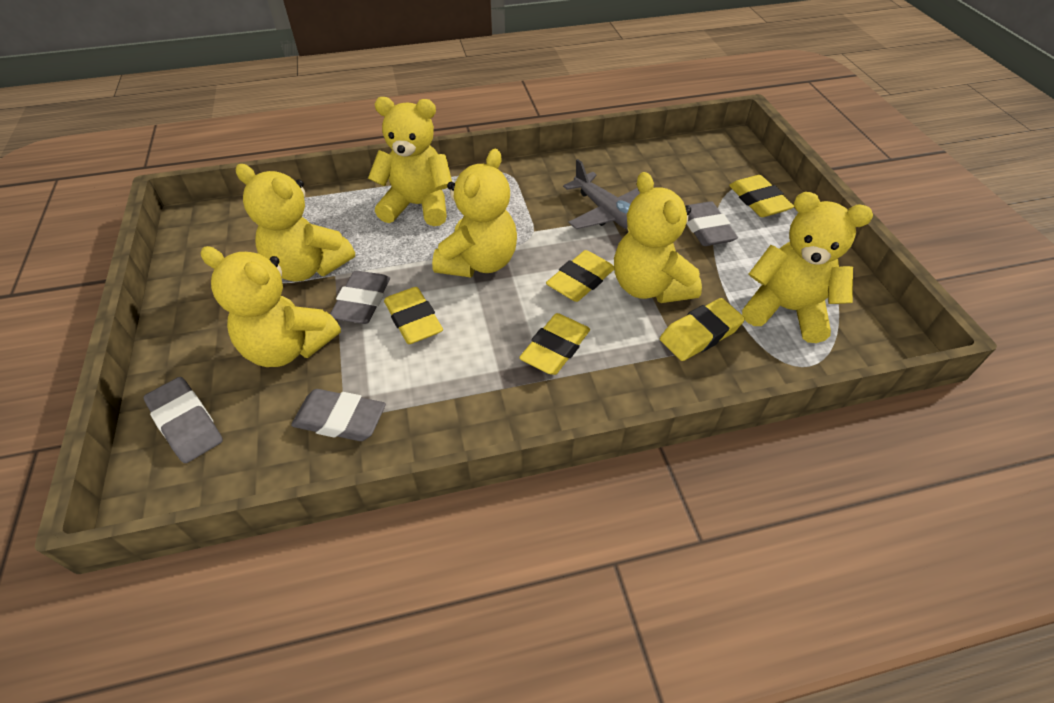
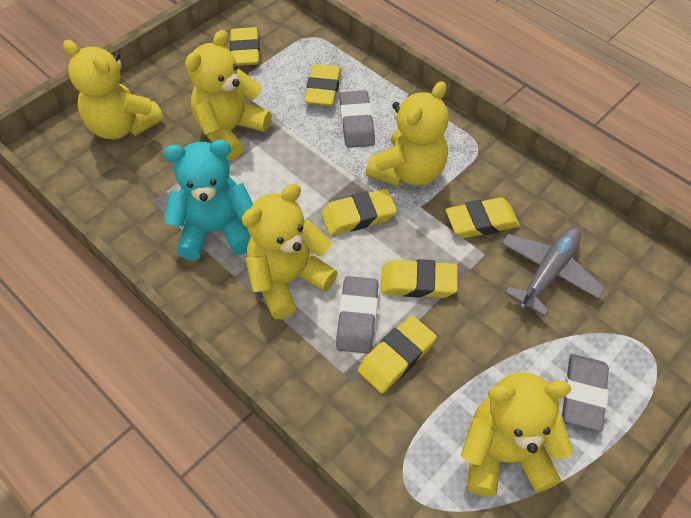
grey eraser: [144,377,223,463] [291,389,386,441] [330,271,390,324] [686,201,738,246] = 4 -> [336,276,378,354] [339,90,375,148] [562,354,609,431] = 3
turquoise teddy bear: none = 0 -> [164,140,253,260] = 1
yellow eraser: [384,287,443,344] [519,313,590,375] [546,250,614,302] [660,298,745,361] [729,175,794,217] = 5 -> [230,27,260,66] [304,64,341,106] [321,188,397,235] [358,315,437,393] [381,259,458,298] [446,197,520,238] = 6
yellow teddy bear: [200,246,341,367] [236,164,355,282] [368,97,452,226] [432,149,517,277] [614,172,702,303] [742,192,873,343] = 6 -> [63,40,164,139] [185,30,272,160] [242,184,338,319] [366,81,449,187] [461,372,573,496] = 5

